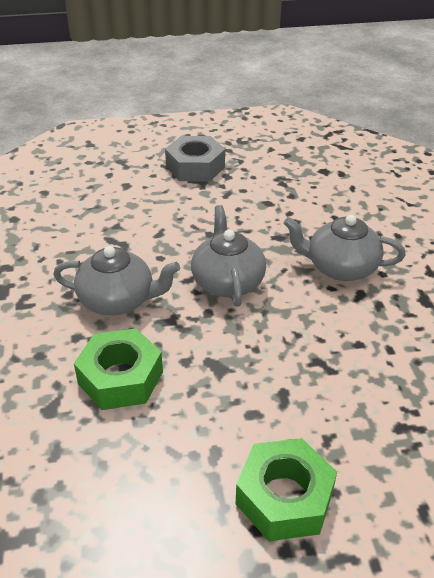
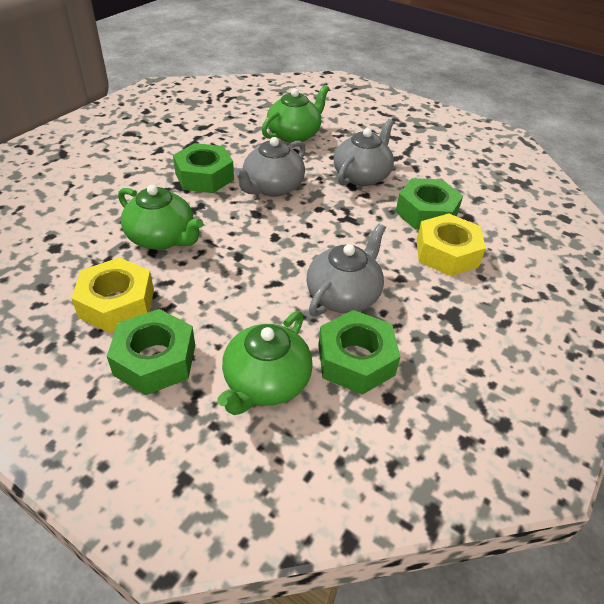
green nut: [74,328,163,410] [236,438,337,541] = 2 -> [107,309,195,395] [173,143,234,193] [318,310,400,395] [396,178,463,230] = 4
green teapot: none = 0 -> [118,185,203,250] [218,311,313,415] [262,85,329,143] = 3
grey nut: [165,136,225,182] = 1 -> none = 0
yellow nut: none = 0 -> [71,258,154,333] [416,214,486,276] = 2

